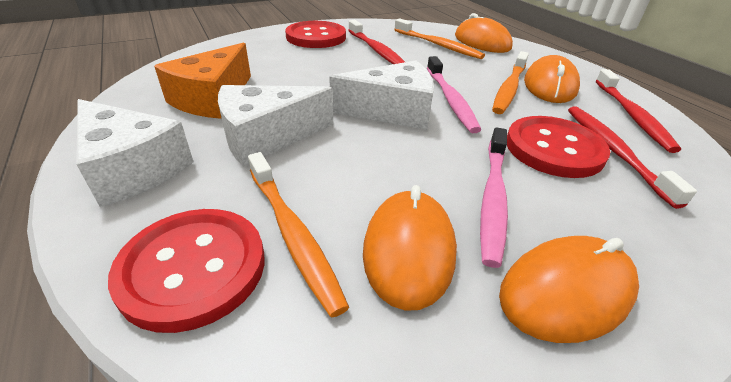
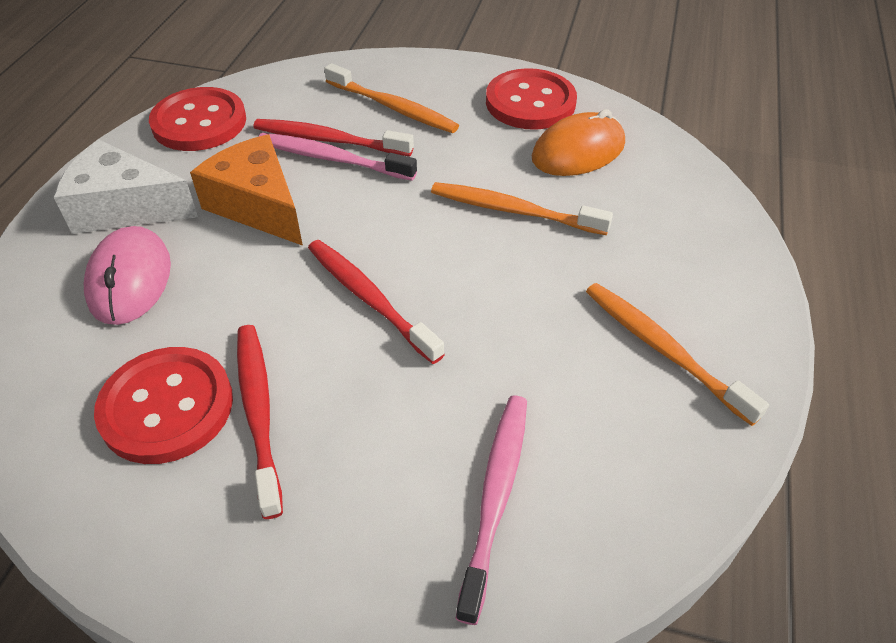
orange mouse: [363,185,457,311] [455,13,513,53] [499,236,639,343] [524,55,580,103] = 4 -> [532,109,625,176] = 1
pink mouse: none = 0 -> [84,226,171,325] = 1
white cheese: [76,99,193,207] [218,85,333,166] [329,61,434,130] = 3 -> [54,140,198,234] = 1

